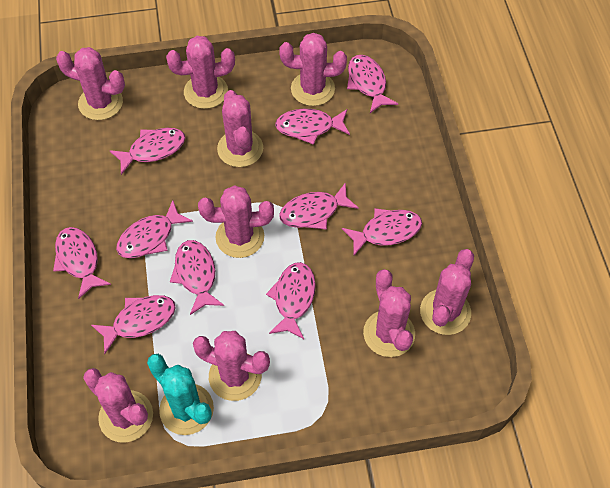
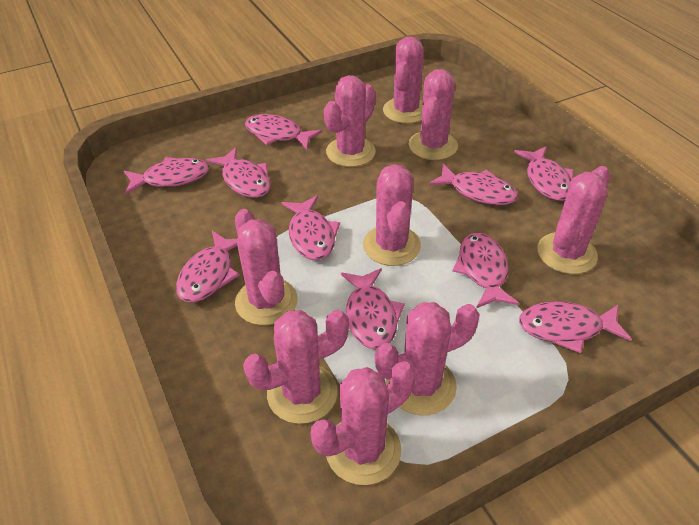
turquoise cactus: [147,354,214,435] = 1 -> none = 0

